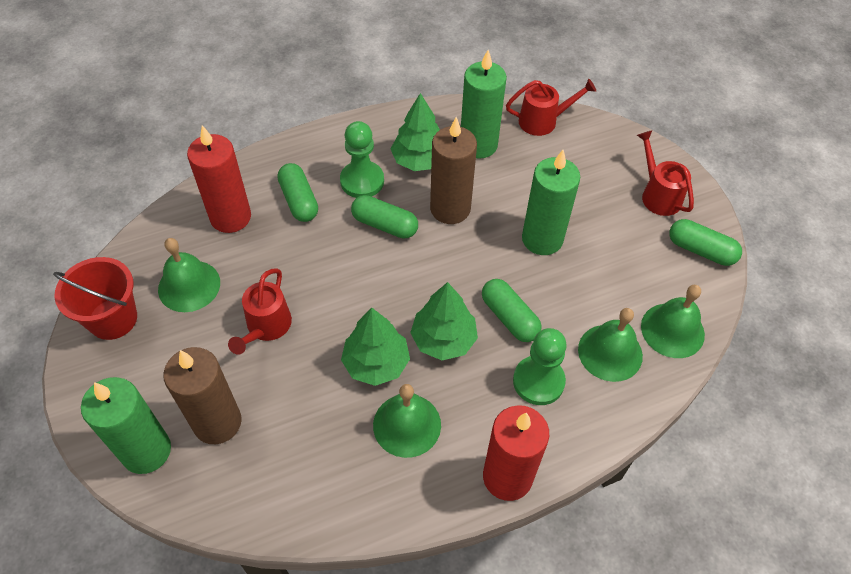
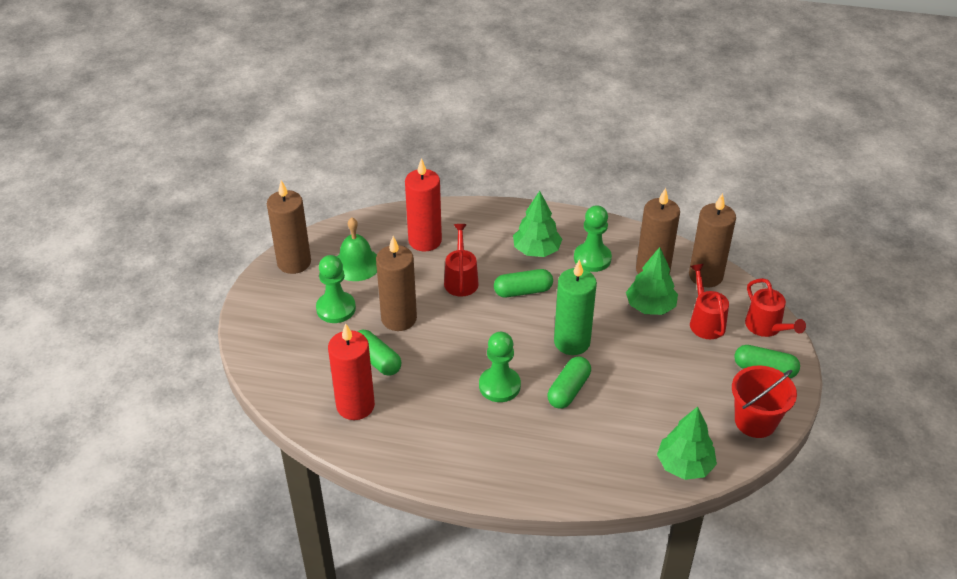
brown candle: [163,347,242,444] [430,117,477,224] = 2 -> [267,180,311,274] [376,236,417,331] [636,188,680,274] [689,193,736,287] = 4
green bell: [158,238,220,312] [373,384,441,458] [578,308,643,382] [641,285,705,358] = 4 -> [337,218,377,281] = 1
green candle: [81,377,171,474] [461,50,507,159] [522,150,580,255] = 3 -> [554,259,597,355] = 1
green pawn: [340,121,384,198] [513,328,567,405] = 2 -> [316,255,356,323] [479,332,521,402] [574,205,612,272] = 3

